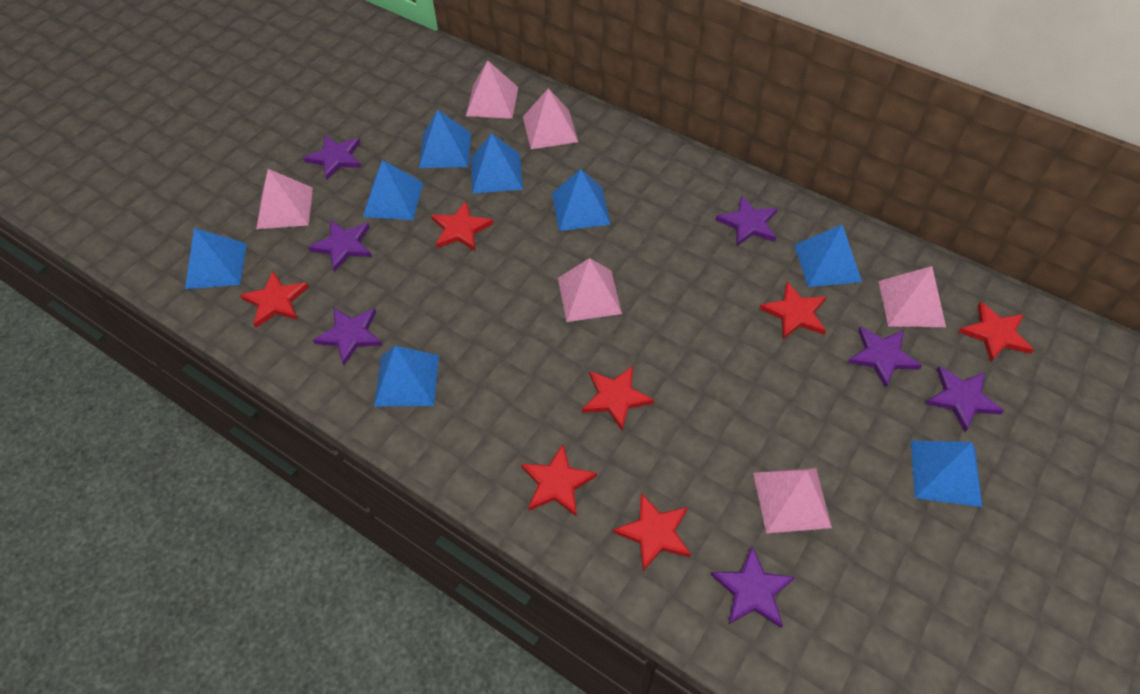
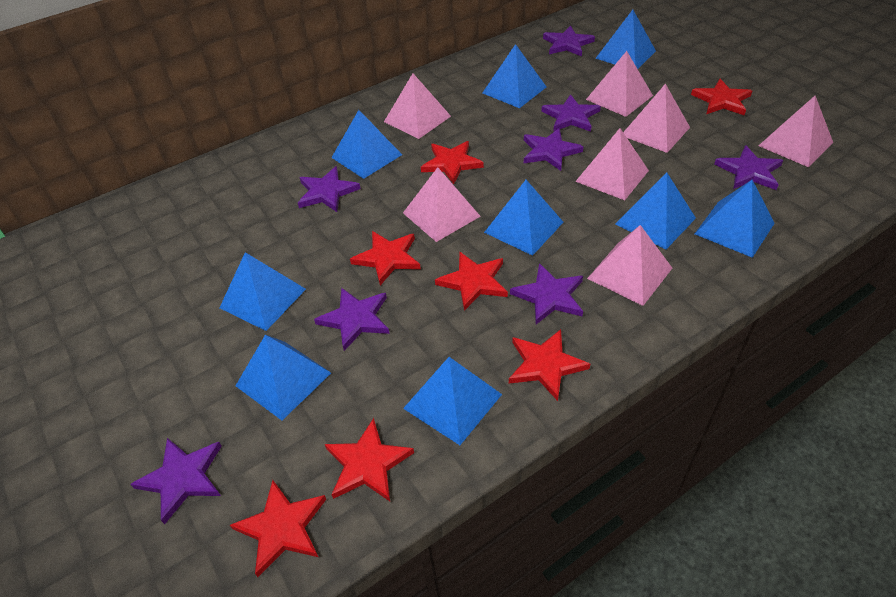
blue pyramid: [185,228,247,289] [363,160,423,220] [374,346,439,406] [419,110,471,168] [471,133,523,194] [552,169,611,231] [794,225,862,287] [911,440,982,507] = 8 -> [220,252,306,331] [236,335,331,420] [331,110,402,179] [403,357,502,445] [482,44,546,108] [484,180,563,256] [595,10,656,69] [615,173,696,249] [695,180,775,258] = 9
pink pyramid: [256,169,313,229] [466,60,518,119] [523,88,578,149] [558,258,622,322] [753,468,832,534] [878,266,946,327] = 6 -> [384,74,451,139] [403,167,481,242] [575,128,649,200] [586,51,653,117] [587,225,672,306] [623,84,690,153] [759,96,833,167] = 7
purple star: [303,135,362,180] [308,220,372,272] [313,307,383,365] [711,546,795,628] [716,195,778,247] [847,326,922,388] [925,366,1004,432] = 7 -> [130,438,222,524] [298,166,361,212] [314,288,390,351] [510,263,583,324] [524,128,584,171] [541,94,601,132] [543,26,595,57] [714,145,783,190] = 8

